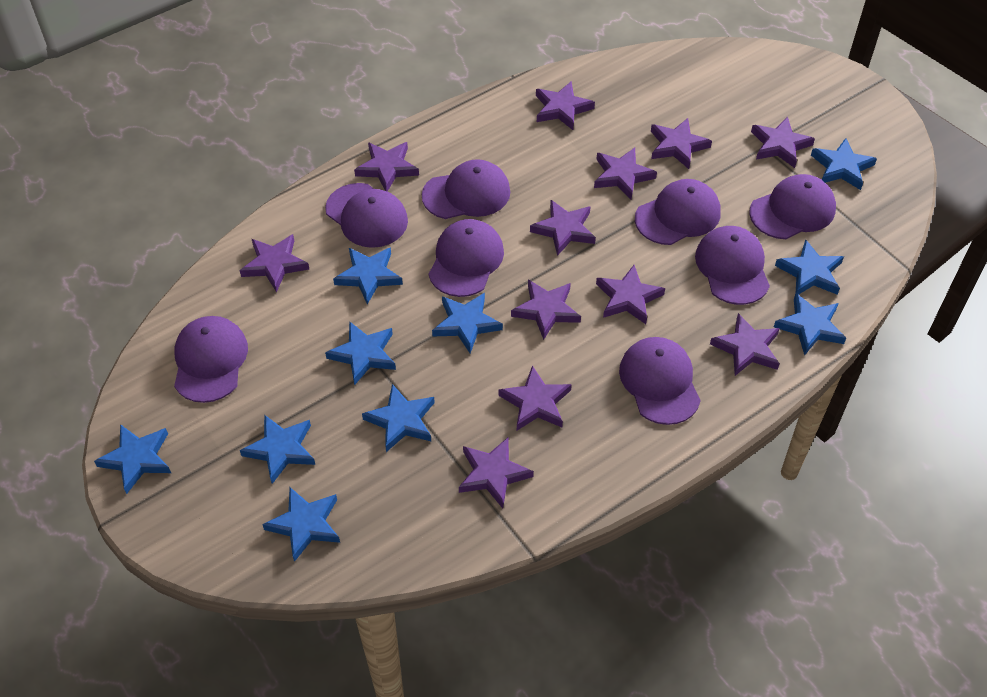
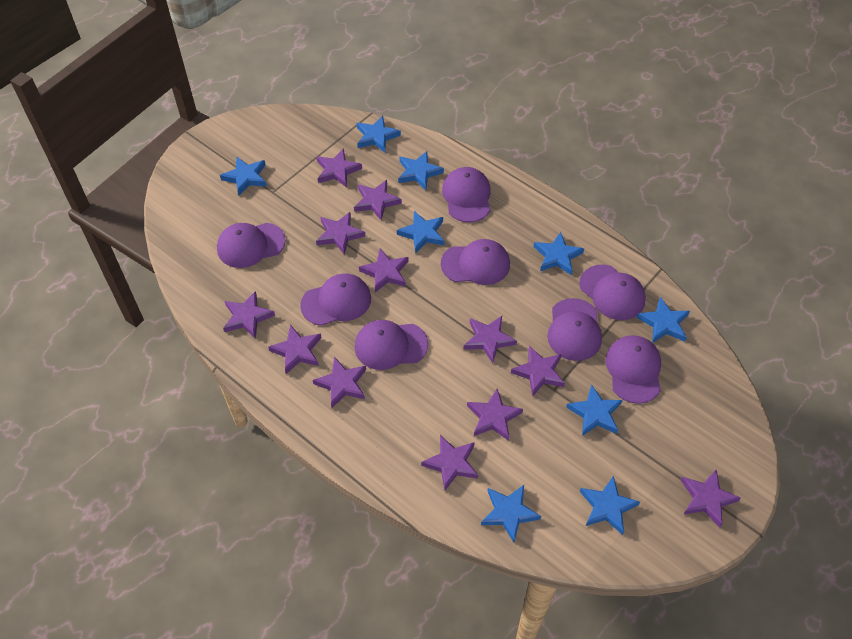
blue star: [94,424,171,494] [240,415,315,484] [262,487,340,562] [325,321,396,385] [333,247,403,304] [362,384,435,452] [432,293,503,353] [774,293,846,356] [775,239,844,295] [811,138,877,190] = 10 -> [220,157,267,196] [357,116,401,153] [397,211,445,254] [398,151,444,190] [481,485,541,543] [533,232,584,275] [566,384,623,436] [580,476,640,535] [637,297,690,343] = 9

